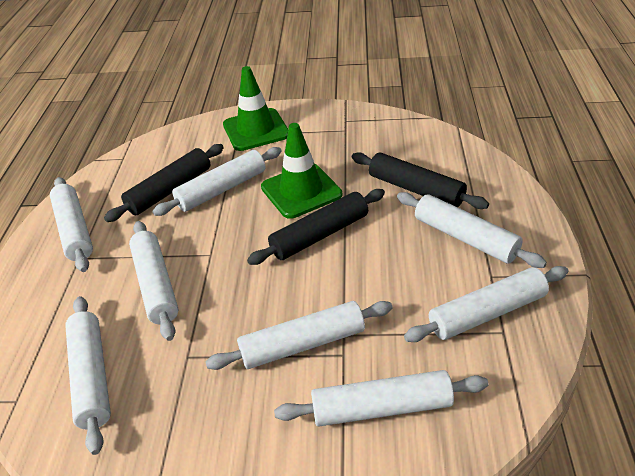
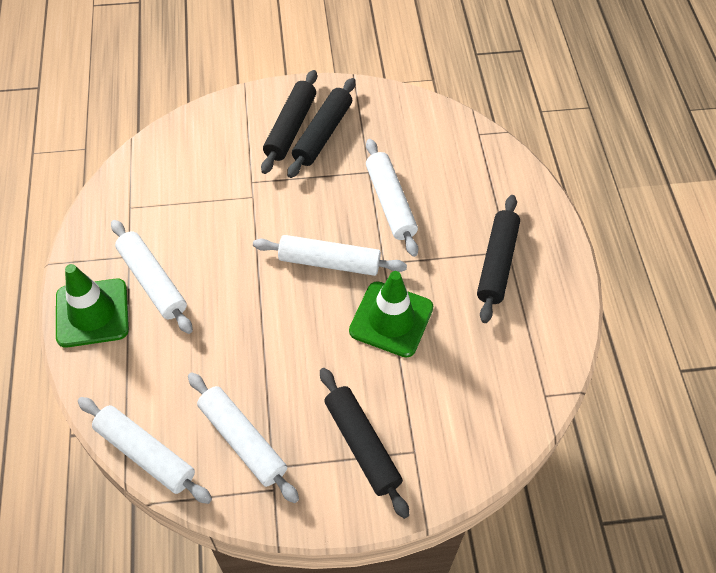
black rolling pin: [104,144,224,222] [247,189,385,265] [352,152,489,209] = 3 -> [261,70,317,174] [287,78,355,178] [320,368,409,519] [477,195,520,323] = 4
white rolling pin: [50,177,93,272] [65,296,111,455] [129,221,178,341] [152,147,281,216] [206,301,393,370] [274,370,489,426] [397,192,547,268] [404,266,568,342] = 8 -> [78,397,212,504] [111,220,193,334] [188,372,299,503] [253,235,407,276] [366,139,418,257] = 5

